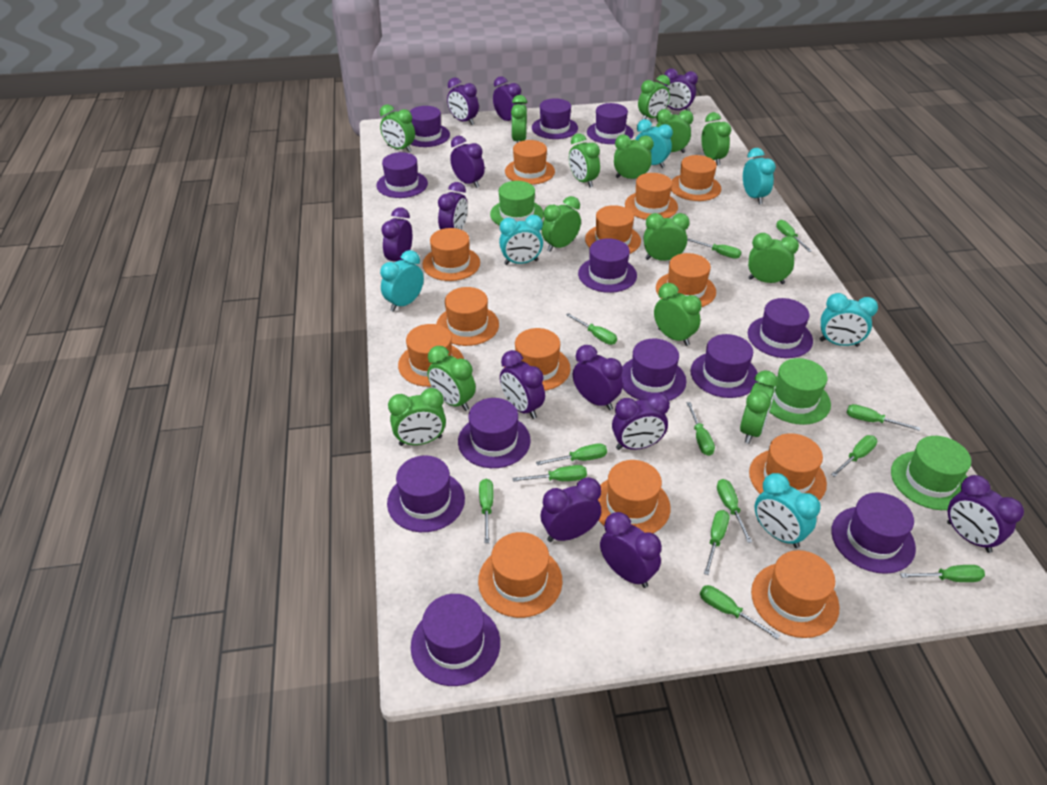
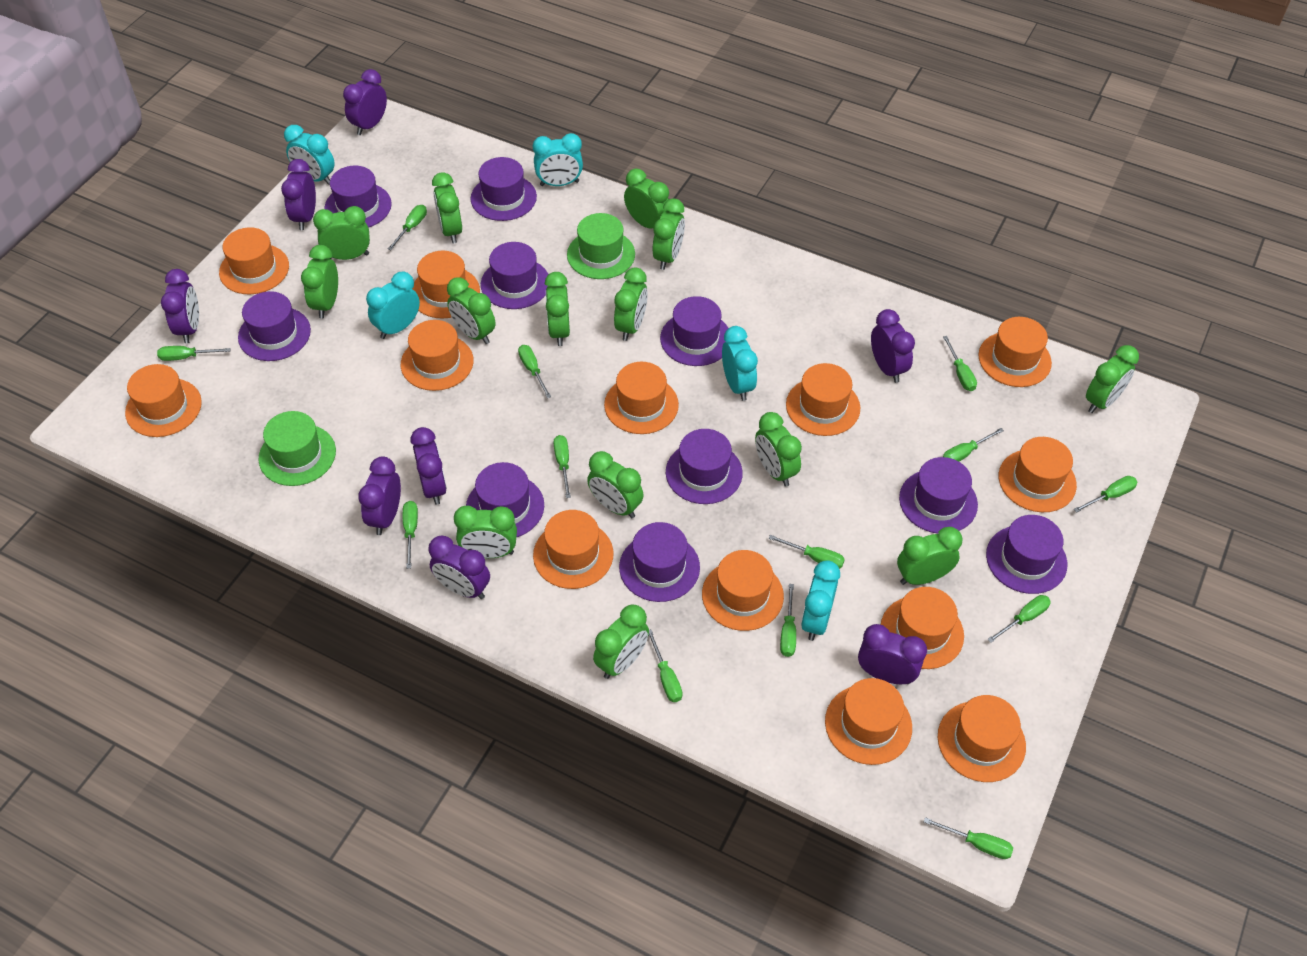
green hat: [490,181,544,226] [769,358,831,425] [891,436,971,510] = 3 -> [258,411,336,486] [567,213,635,279] = 2
purple clock: [381,207,412,263] [438,182,468,230] [447,77,479,125] [450,136,485,188] [493,76,521,121] [500,350,545,419] [541,477,601,542] [573,345,623,410] [600,512,662,588] [612,393,670,450] [664,69,698,111] [947,475,1024,553] = 12 -> [161,269,199,343] [281,159,316,230] [343,69,387,135] [358,456,401,535] [411,427,447,505] [429,535,490,599] [858,624,927,684] [871,309,915,383] = 8
purple hat: [376,152,428,198] [387,456,465,532] [410,106,450,147] [411,594,500,686] [458,398,531,468] [532,98,578,139] [578,238,637,293] [587,103,634,144] [621,339,686,401] [690,334,758,398] [748,298,813,358] [831,492,916,574] = 12 -> [238,291,311,361] [324,166,392,228] [466,462,544,537] [470,157,537,221] [481,242,549,309] [619,522,700,602] [660,296,729,366] [666,429,743,504] [899,457,978,534] [986,515,1067,594] = 10
turquoise clock: [380,250,424,312] [499,215,543,265] [635,119,673,168] [743,148,776,204] [754,473,821,548] [820,293,878,347] = 6 -> [284,125,335,185] [366,272,420,339] [533,133,583,186] [722,326,758,401] [801,560,840,641] = 5

